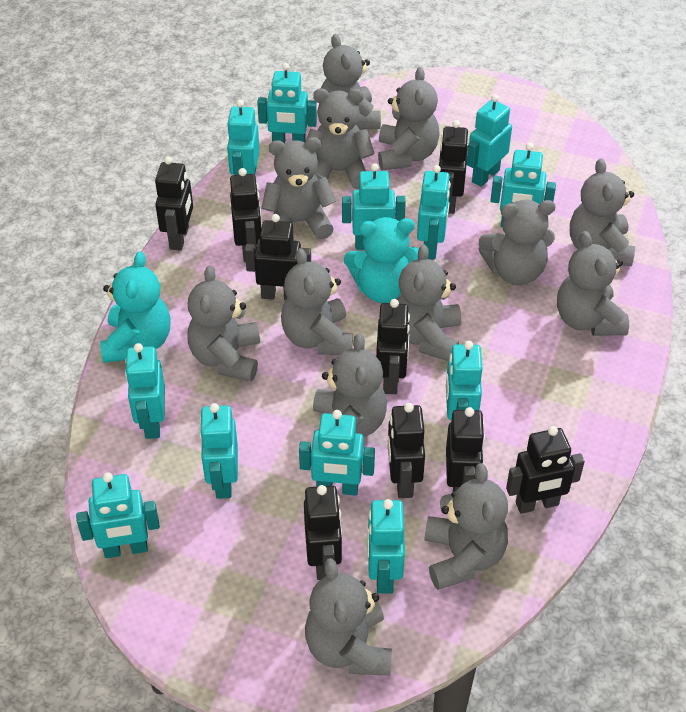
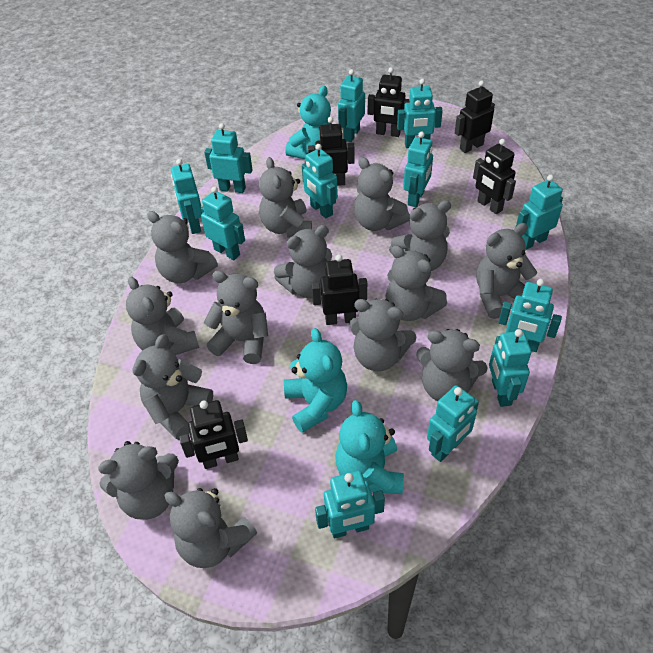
black robot: [155,156,193,251] [230,168,262,262] [245,214,311,300] [304,485,342,580] [376,299,410,394] [388,403,425,498] [438,120,468,214] [446,407,485,491] [506,426,585,514] = 9 -> [179,400,248,469] [308,117,355,186] [312,254,367,325] [368,67,410,137] [455,80,495,153] [473,139,516,214] = 6
grey teddy bear: [187,266,260,381] [261,137,336,240] [281,248,353,355] [305,558,392,676] [306,88,375,190] [313,333,387,437] [321,34,381,130] [378,67,440,171] [397,244,461,361] [424,463,508,590] [479,200,556,285] [557,231,629,336] [570,158,635,266] = 13 -> [98,441,179,520] [126,277,199,355] [133,334,213,440] [147,211,218,283] [164,488,257,568] [204,271,268,364] [259,157,312,237] [274,225,332,298] [349,299,416,371] [354,157,410,231] [386,245,447,321] [389,200,451,271] [416,329,488,401] [476,223,537,319] = 14
turquoise teddy bear: [100,251,171,363] [344,217,419,303] = 2 -> [284,328,347,433] [285,86,331,159] [335,400,404,494] = 3

